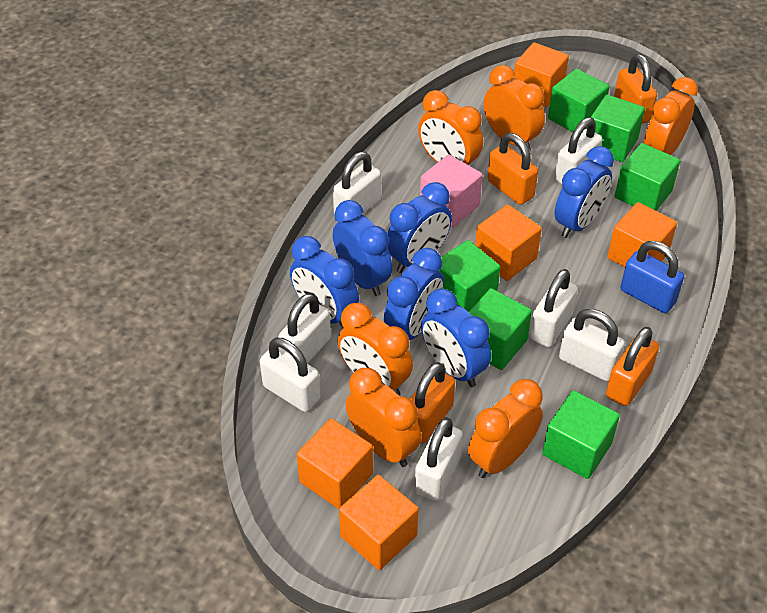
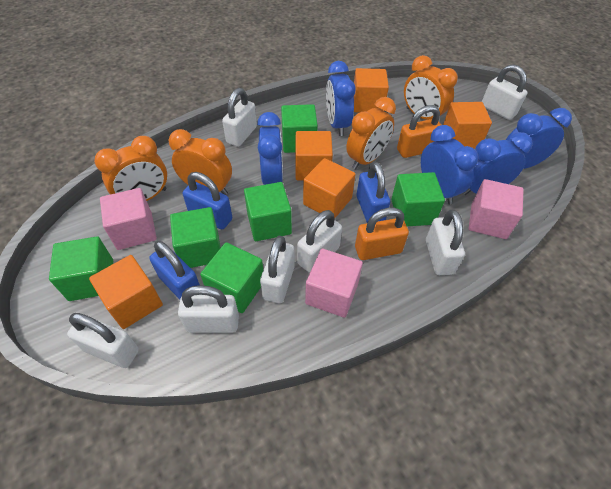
blue clock: [290,236,359,328] [333,200,392,296] [384,248,444,340] [387,182,452,273] [421,289,491,387] [554,146,614,238] = 6 -> [257,112,283,185] [326,61,356,136] [421,125,479,205] [463,132,533,195] [506,108,572,169] = 5
blue padlock: [620,241,684,313] = 1 -> [149,241,200,299] [182,172,232,229] [357,161,390,223] = 3
orange clock: [338,303,413,395] [346,368,421,467] [418,90,483,165] [468,379,543,478] [484,65,545,151] [644,77,698,155] = 6 -> [94,136,167,201] [169,129,232,195] [346,97,396,170] [404,55,458,120] = 4
orange padlock: [410,362,455,443] [487,133,538,205] [606,327,659,406] [614,54,657,123] = 4 -> [355,207,409,260] [397,105,441,158] = 2
pink cube: [420,154,483,227] = 1 -> [100,188,157,250] [305,249,363,318] [469,179,524,239] = 3

